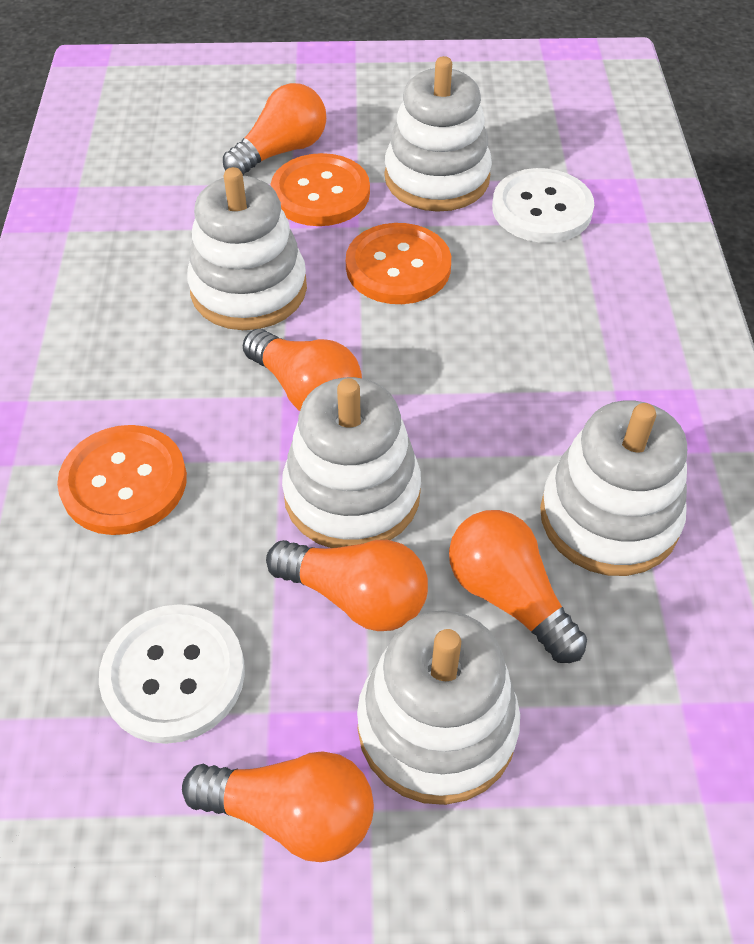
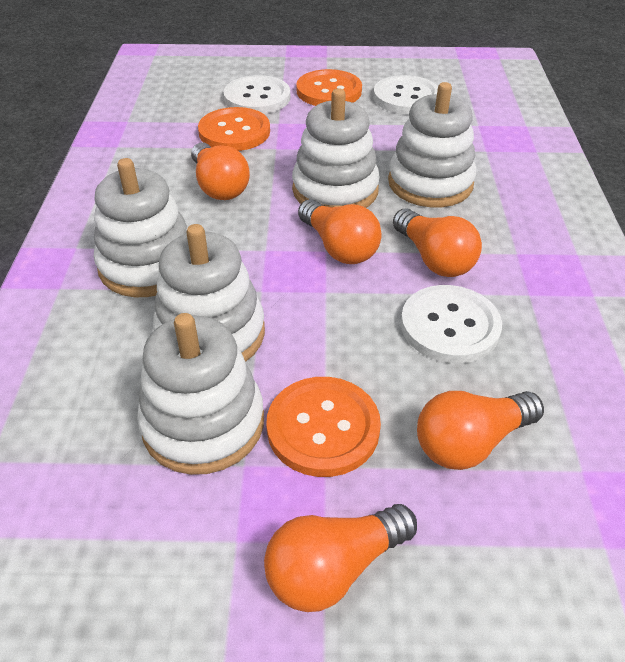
white button: [99,604,245,744] [492,168,594,243] = 2 -> [223,75,290,114] [373,75,438,114] [401,285,502,363] = 3

